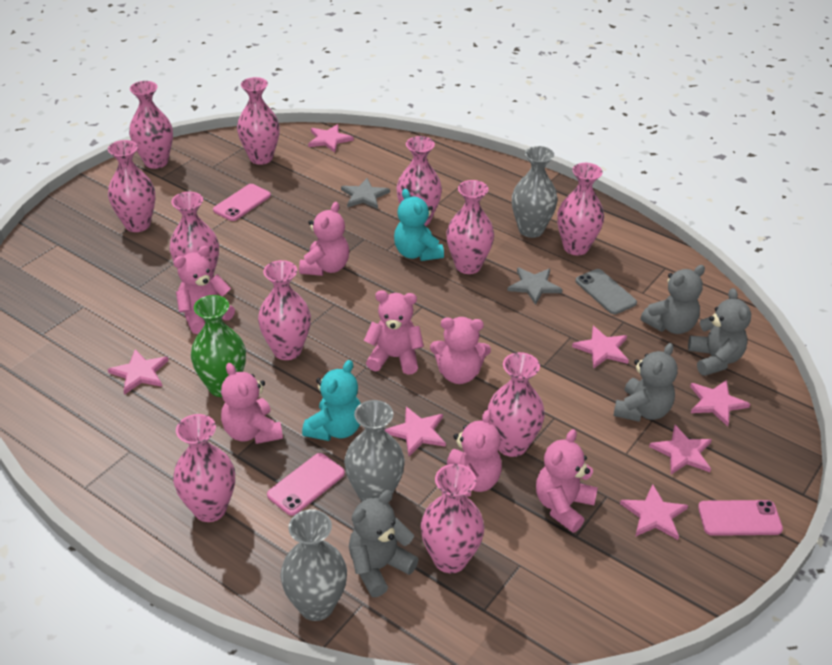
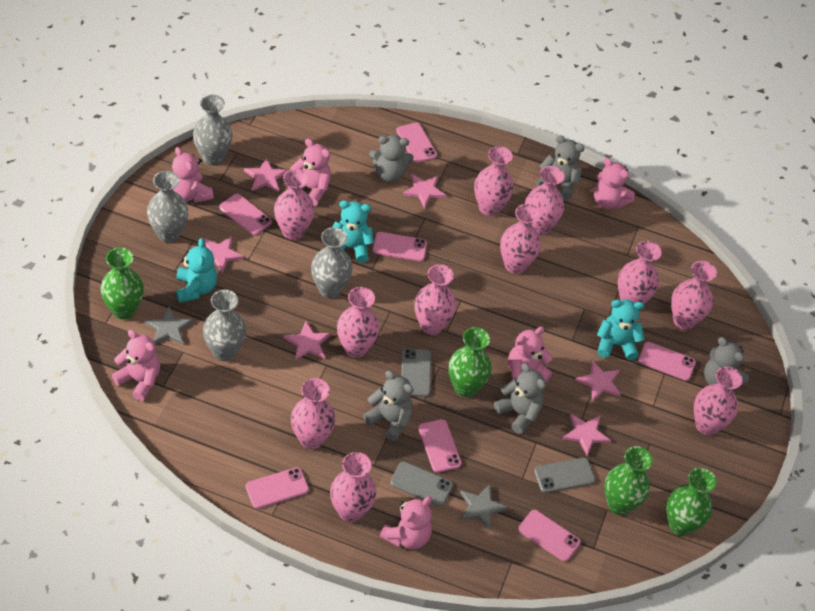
green vase: [191,295,246,397] = 1 -> [100,248,144,320] [449,327,492,398] [604,446,653,515] [666,468,717,536] = 4
grey phone: [575,269,637,314] = 1 -> [390,462,453,506] [401,348,431,397] [534,458,595,493] = 3
grey teddy bear: [349,490,419,597] [613,343,678,422] [641,265,705,334] [688,288,751,376] = 4 -> [363,371,414,441] [369,135,414,182] [494,363,546,434] [536,135,585,200] [704,337,749,385] = 5
grey vase: [280,509,347,621] [344,400,405,501] [512,146,558,238] = 3 -> [147,171,188,242] [193,95,233,166] [203,290,246,361] [311,227,353,298] = 4
pink phone: [213,184,271,221] [267,453,345,516] [698,500,783,536] = 3 -> [219,194,272,236] [246,467,309,509] [373,232,427,261] [396,122,437,163] [418,419,462,473] [518,510,581,562] [638,342,696,381] = 7
pink star: [108,349,169,395] [308,124,353,152] [385,407,446,456] [572,326,629,368] [620,484,688,540] [649,425,712,474] [690,380,750,427] = 7 -> [204,236,244,274] [244,158,288,192] [283,321,331,360] [403,174,447,209] [562,414,611,455] [575,360,621,402] = 6
pink teddy bear: [173,246,235,334] [221,363,283,444] [299,202,349,276] [364,290,424,375] [430,317,491,384] [442,410,502,497] [536,429,598,533] = 7 -> [112,330,160,401] [172,147,214,203] [287,139,331,206] [380,496,432,550] [508,326,553,383] [594,158,635,209] = 6
turquoise teddy bear: [302,360,361,441] [394,189,444,261] = 2 -> [176,238,217,303] [332,200,374,263] [597,299,645,360] = 3

